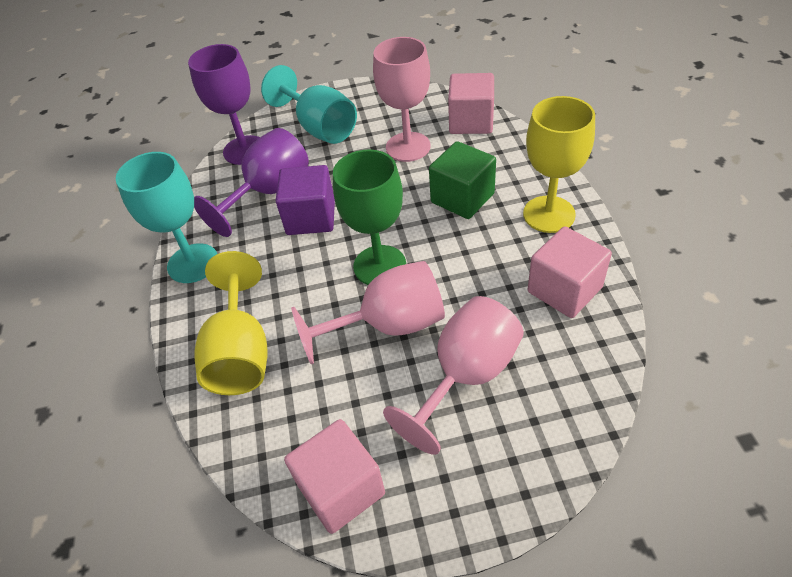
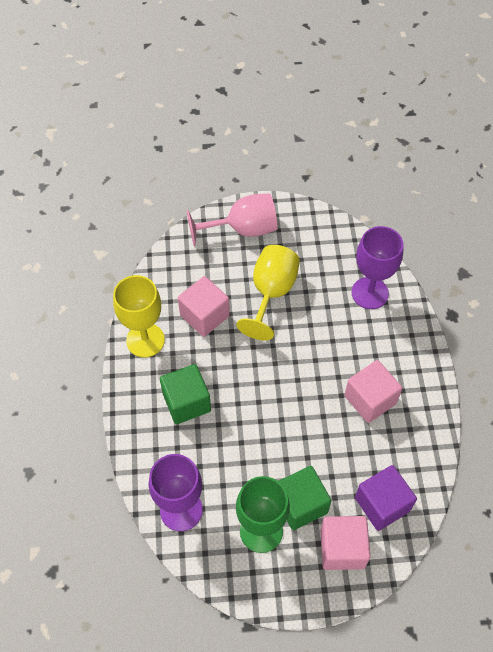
green cube: [429,141,496,219] = 1 -> [160,364,211,424] [278,466,331,530] = 2
pink goblet: [291,261,445,364] [373,37,431,162] [383,296,524,455] = 3 -> [187,193,277,246] = 1
turquoise goblet: [116,152,217,283] [261,65,357,144] = 2 -> none = 0

